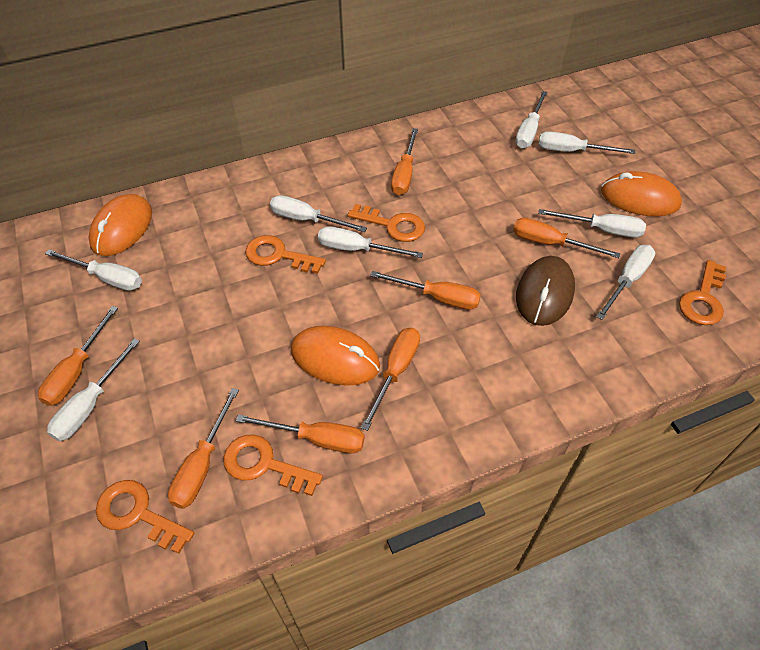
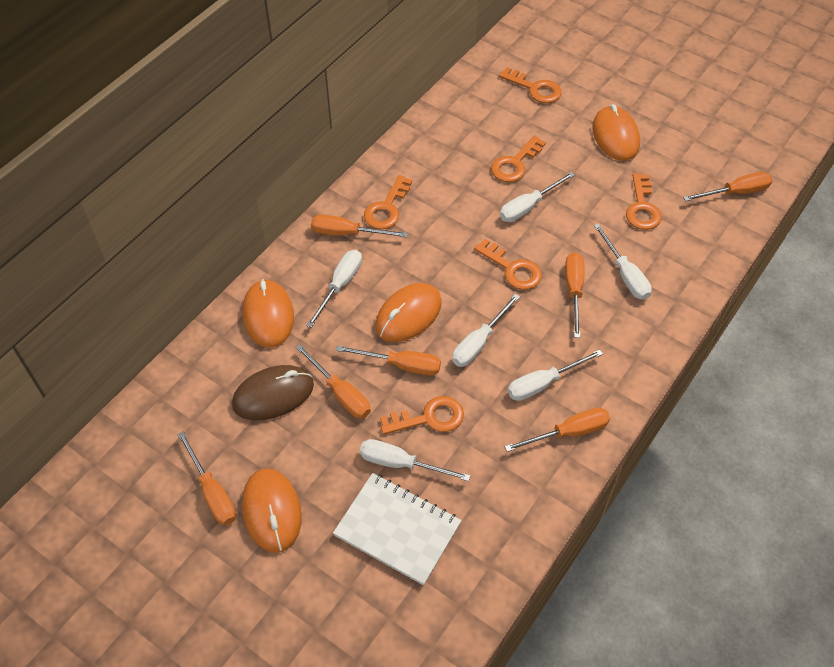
orange key: [96,480,194,554] [223,435,323,496] [245,235,326,274] [348,204,425,242] [679,260,726,325] = 5 -> [364,175,412,229] [380,396,464,435] [474,239,542,290] [491,135,546,182] [499,67,562,103] [626,173,662,230] = 6
orange mouse: [88,194,152,256] [291,326,380,386] [601,171,682,216] = 3 -> [242,468,302,553] [243,279,294,348] [375,283,442,342] [592,104,640,161] = 4
white notebook: none = 0 -> [333,473,462,585] = 1
white screwdriver: [45,249,142,291] [47,338,140,441] [270,195,367,232] [318,226,423,258] [515,91,547,148] [538,131,635,154] [538,209,646,237] [596,245,655,320] = 8 -> [306,250,362,328] [360,439,470,481] [452,294,520,367] [500,172,575,222] [508,349,603,401] [594,224,652,300] = 6

